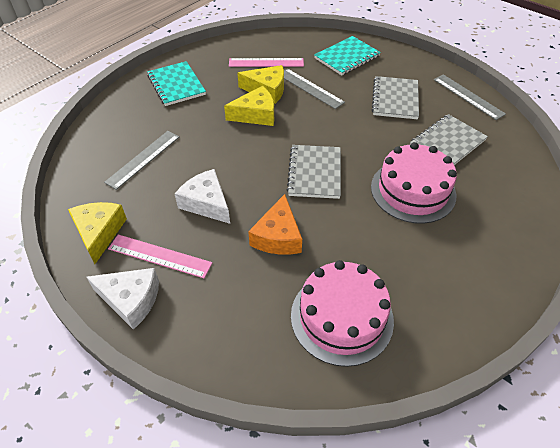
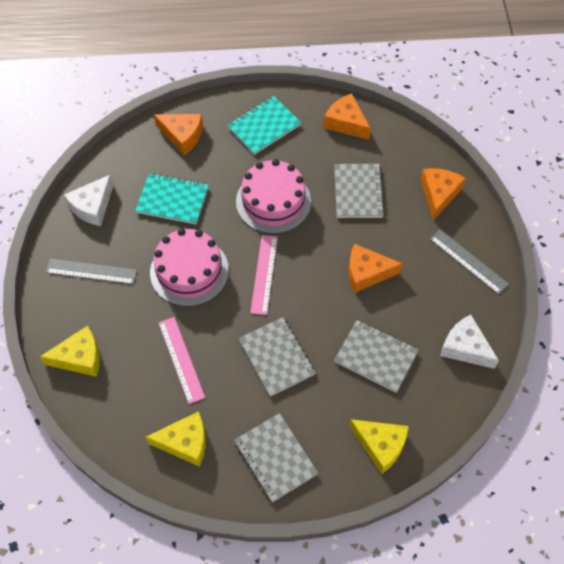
grey notebook: [287,145,341,199] [372,76,419,119] [410,114,488,165] = 3 -> [234,413,318,502] [238,317,315,396] [334,164,385,218] [334,320,419,393] = 4
grey ruler: [104,131,180,190] [284,69,345,109] [434,74,506,120] = 3 -> [46,259,137,284] [430,229,509,295] = 2
orange cheese: [248,194,302,255] = 1 -> [154,114,203,155] [324,93,371,140] [349,244,403,293] [420,168,466,220] = 4

